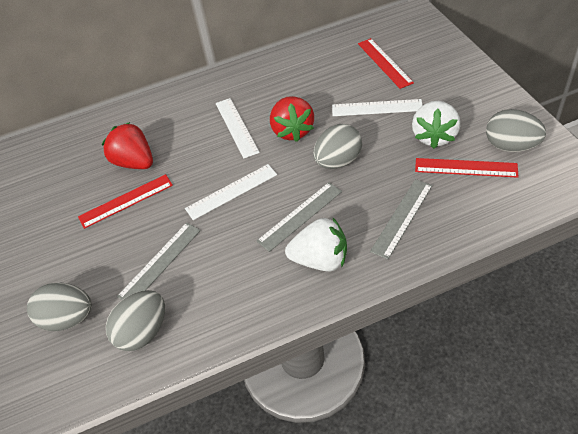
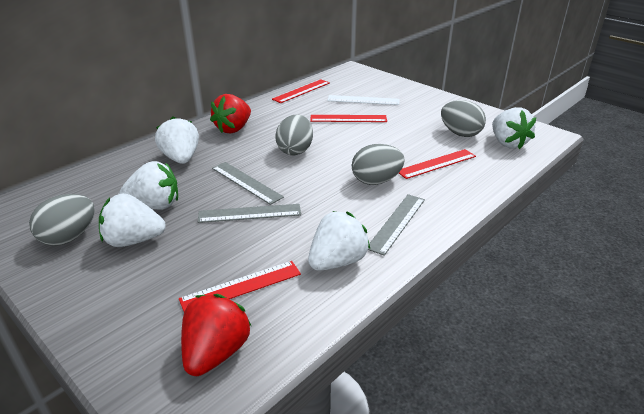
red ruler: [78,174,173,229] [358,38,414,89] [415,158,519,178] = 3 -> [179,261,301,312] [272,79,330,103] [310,115,387,122] [399,149,476,179] = 4
white ruler: [185,164,277,220] [216,98,260,158] [332,99,423,116] = 3 -> [327,95,399,105] = 1
white strawberry: [285,217,347,272] [412,101,460,149] = 2 -> [99,193,166,247] [119,161,178,210] [155,116,199,164] [308,211,370,271] [492,107,536,149] = 5

